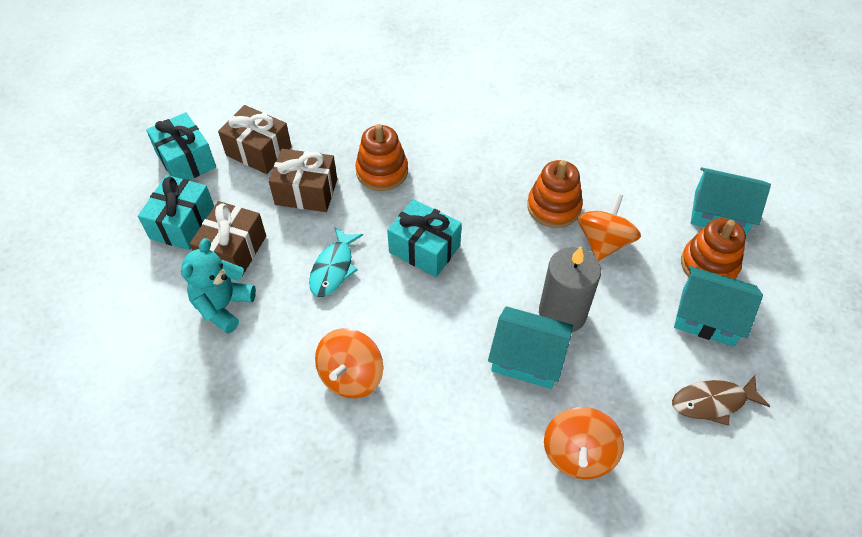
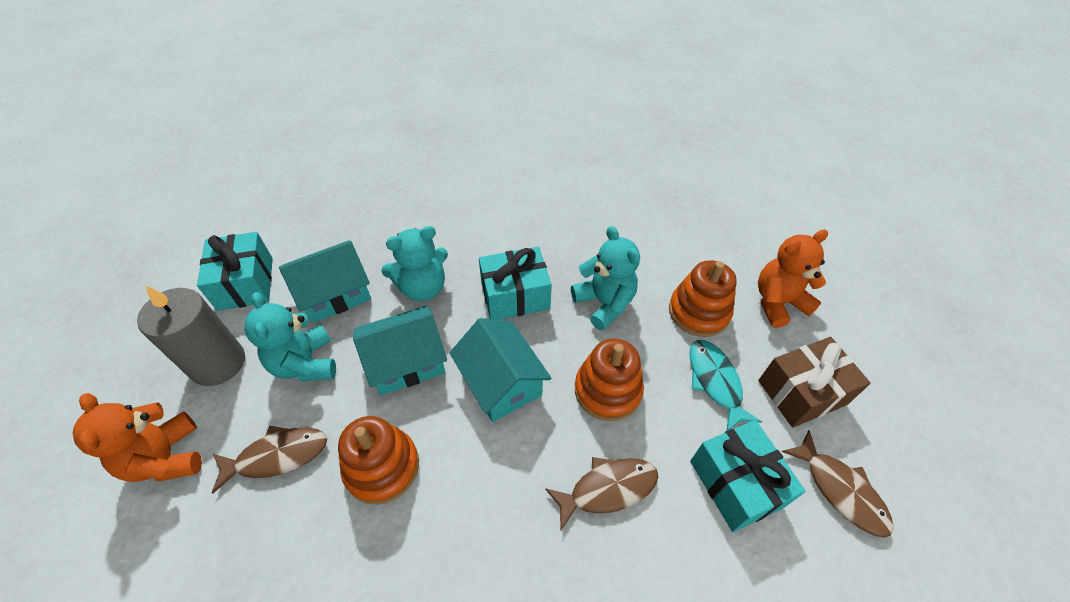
brown fish: [672,375,770,426] = 1 -> [212,426,327,494] [545,457,658,530] [782,430,894,538] = 3
brown gift: [190,201,266,276] [218,105,292,174] [269,149,337,212] = 3 -> [758,337,871,428] = 1
orange spinning top: [315,328,383,398] [544,407,624,479] [577,193,641,261] = 3 -> none = 0
orange teddy bear: none = 0 -> [73,393,202,482] [758,230,828,328] = 2
turquoise teddy bear: [181,238,256,334] = 1 -> [244,292,336,382] [381,226,448,301] [571,226,640,331] = 3

